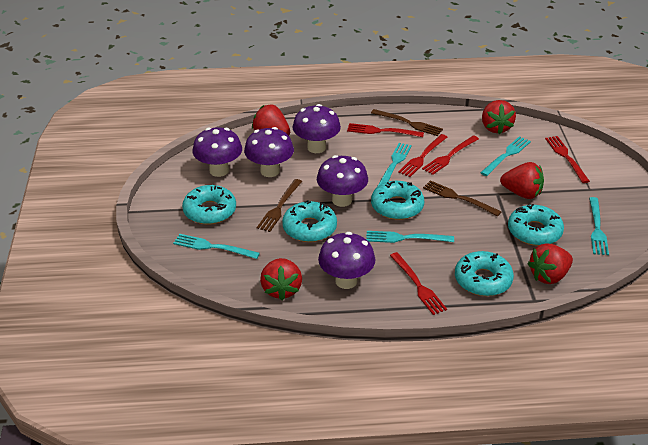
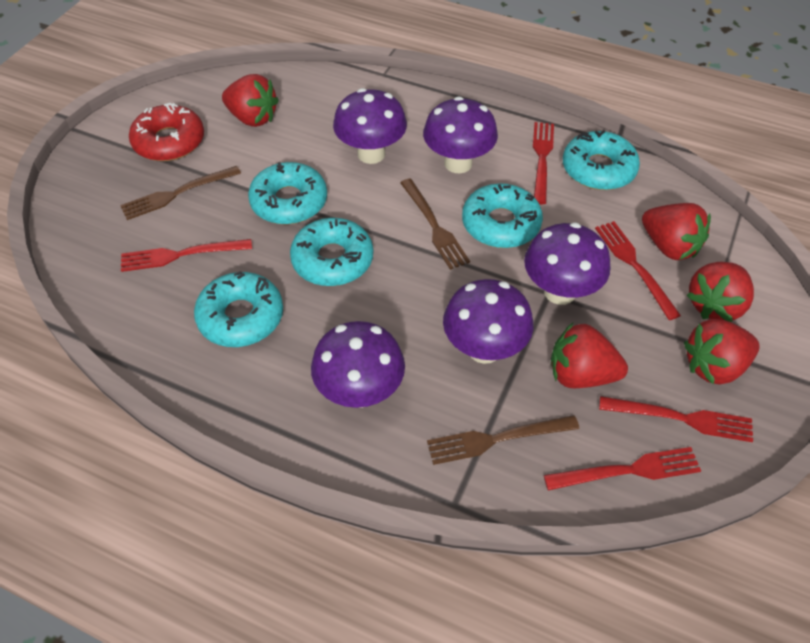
red donut: none = 0 -> [129,103,204,161] = 1
turquoise fork: [173,234,260,259] [366,231,454,243] [377,143,412,187] [480,136,531,176] [589,197,609,255] = 5 -> none = 0

